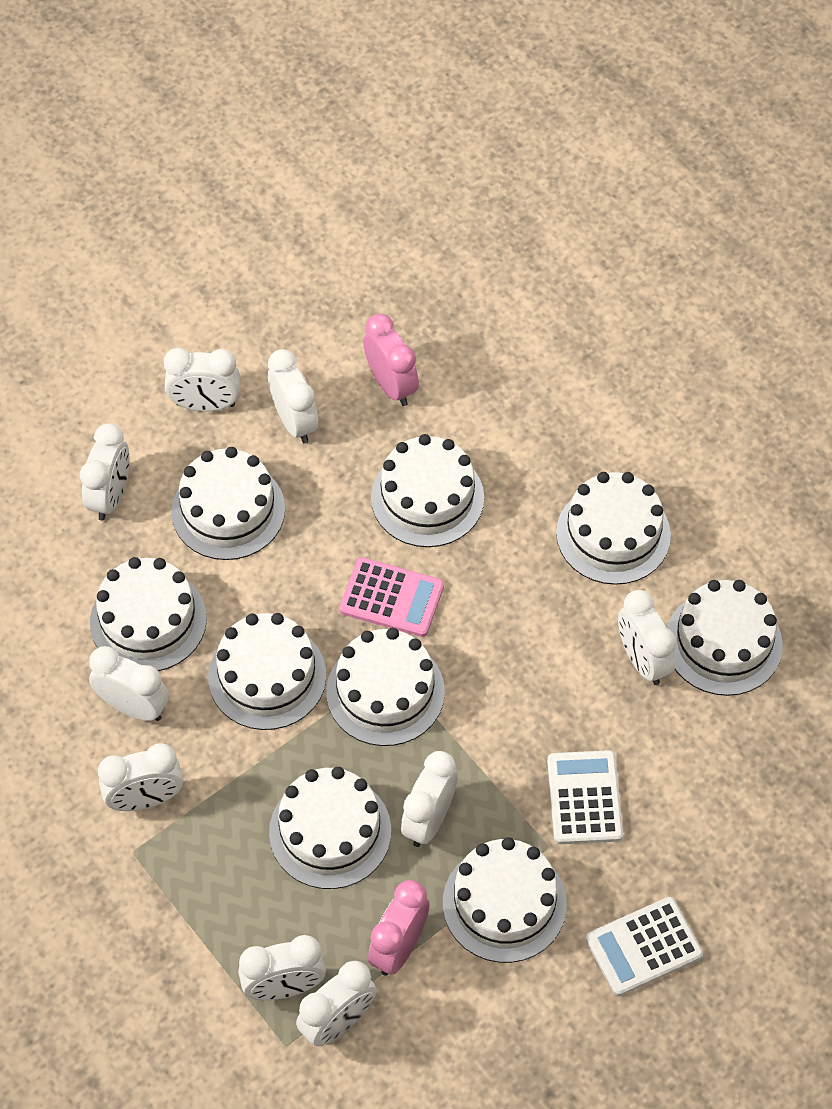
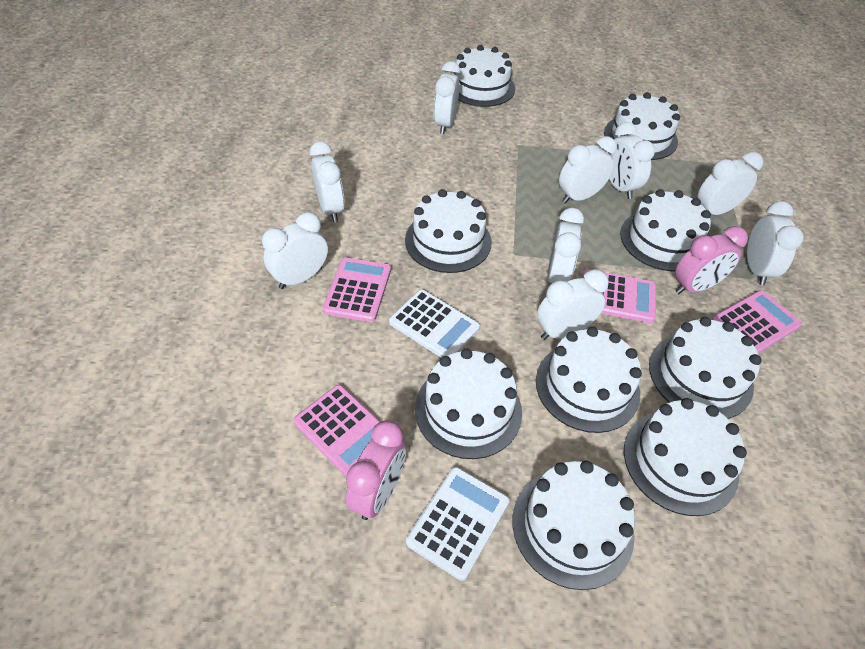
pink calculator: [339,557,444,637] = 1 -> [294,385,381,477] [323,257,391,322] [582,269,656,323] [711,290,802,354] = 4

